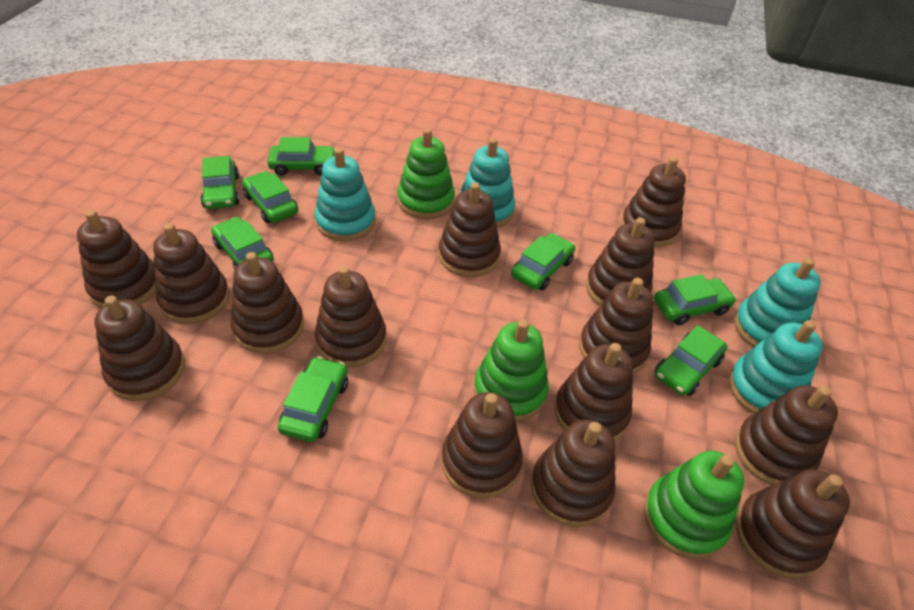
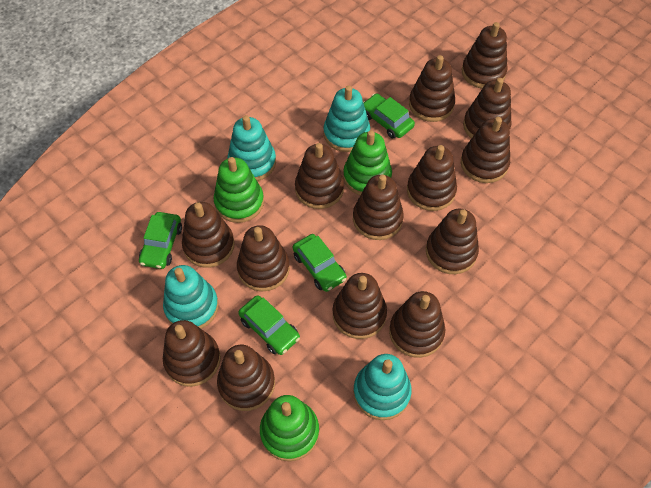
green car: [200,156,240,209] [211,217,274,269] [242,171,298,223] [267,137,335,176] [278,357,348,442] [511,233,575,290] [654,274,736,325] [655,325,727,396] = 8 -> [139,212,182,269] [238,295,300,355] [293,234,347,292] [363,94,415,138] = 4

